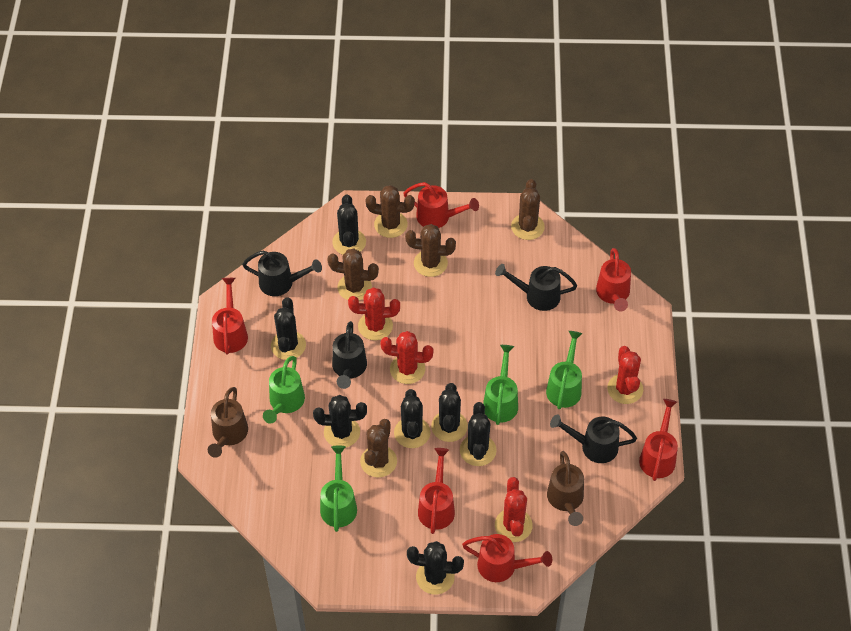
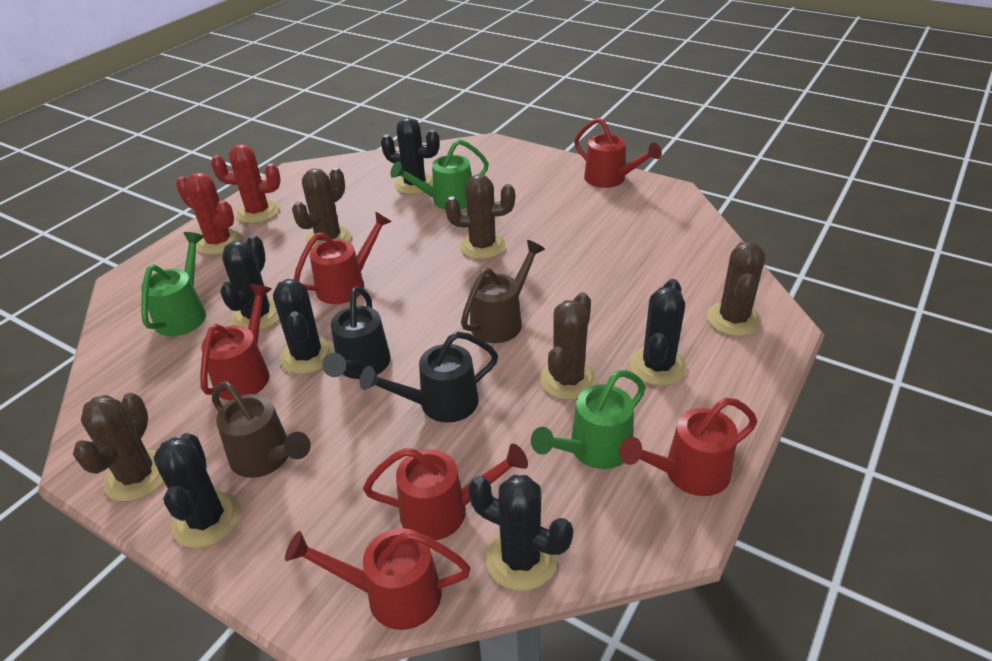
black cactus: [271,297,306,360] [313,395,367,448] [332,194,366,255] [394,389,431,448] [407,541,464,594] [431,383,468,442] [460,402,497,466] = 7 -> [153,433,241,548] [220,235,279,331] [273,279,334,374] [381,117,440,195] [468,475,573,591] [630,279,687,386] = 6
black watering can: [242,251,322,296] [332,321,367,389] [495,264,577,311] [550,414,637,463] = 4 -> [322,286,391,379] [360,331,498,423] = 2
green watering can: [263,356,305,424] [320,446,357,532] [483,345,518,425] [546,331,583,409] = 4 -> [141,232,206,336] [390,139,489,210] [531,370,646,469] = 3
red cactus: [348,287,400,340] [381,331,433,384] [495,477,533,542] [607,346,643,404] = 4 -> [176,173,242,255] [211,144,281,224] = 2

